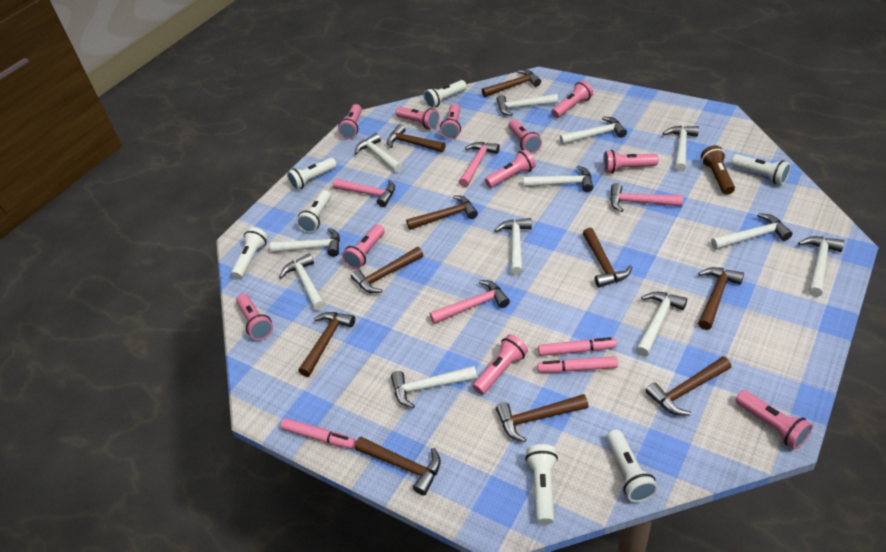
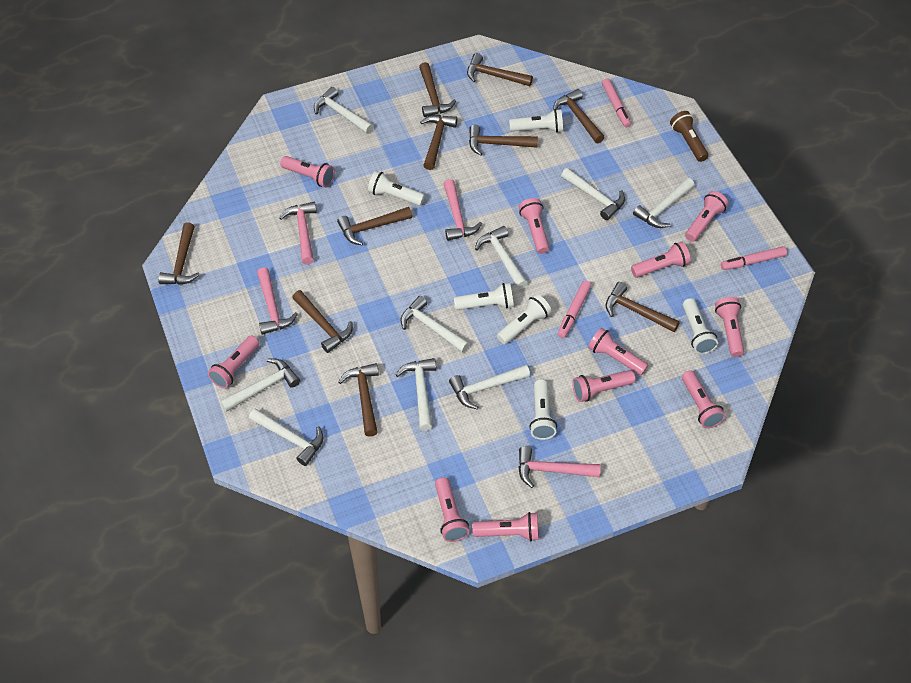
white flashlight: [231,227,268,279] [287,158,337,190] [296,190,331,233] [423,80,467,108] [525,444,558,524] [607,430,658,502] [731,154,791,185] = 7 -> [368,171,425,206] [454,283,514,310] [497,294,551,344] [509,109,563,133] [529,379,557,440] [683,298,718,354] = 6
white hammer: [270,228,340,257] [279,253,325,310] [355,133,403,172] [391,366,477,408] [494,218,532,275] [496,94,558,116] [524,166,593,192] [560,117,627,145] [636,292,687,356] [663,126,699,172] [711,213,793,250] [798,236,845,297] = 12 -> [220,359,300,412] [249,408,324,466] [314,87,374,134] [396,358,436,431] [401,296,470,353] [449,365,530,409] [475,226,528,289] [561,168,625,220] [633,178,695,228] = 9

